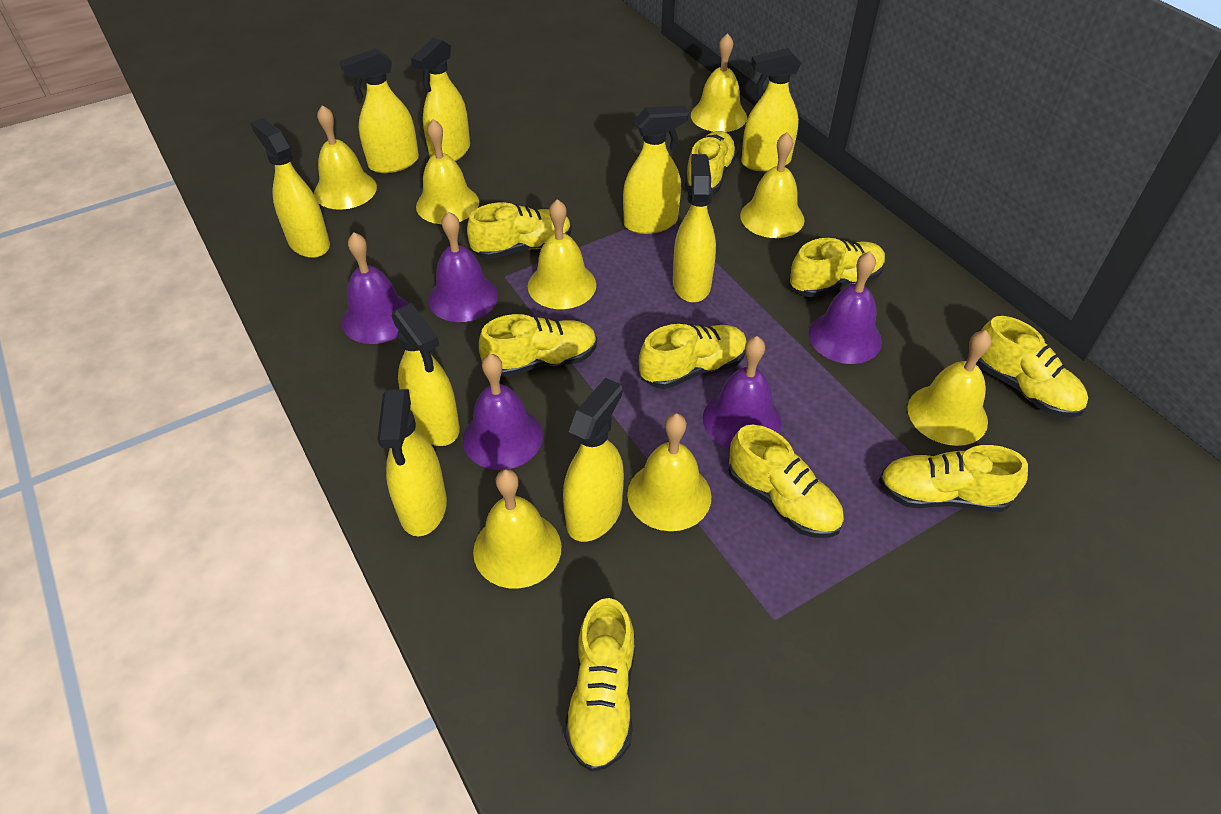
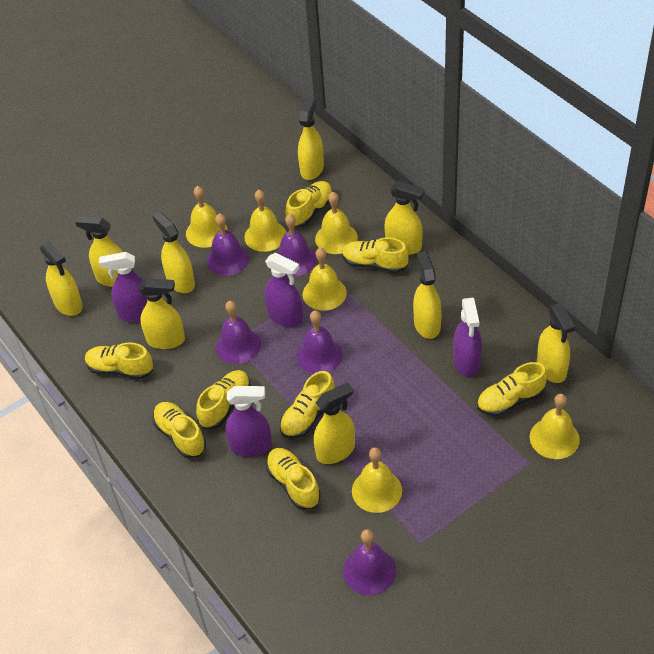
purple spray bottle: none = 0 -> [99,252,148,322] [225,386,272,457] [264,253,303,327] [453,298,482,377] = 4
yellow bell: [314,105,377,210] [416,119,479,224] [473,469,562,589] [528,199,596,309] [627,413,711,531] [691,33,747,132] [740,132,804,238] [908,330,991,446] = 8 -> [186,186,228,248] [244,190,286,252] [303,247,347,311] [315,192,358,254] [352,447,402,513] [530,394,580,459] = 6
yellow shoe: [467,202,572,259] [479,314,597,377] [564,598,635,772] [639,324,747,389] [685,131,737,194] [728,425,844,538] [789,238,886,298] [879,445,1028,512] [976,316,1088,418] = 9 -> [85,342,153,379] [153,402,206,458] [196,370,251,429] [266,448,321,510] [280,371,335,439] [286,181,333,227] [342,237,409,273] [477,362,547,416] = 8

